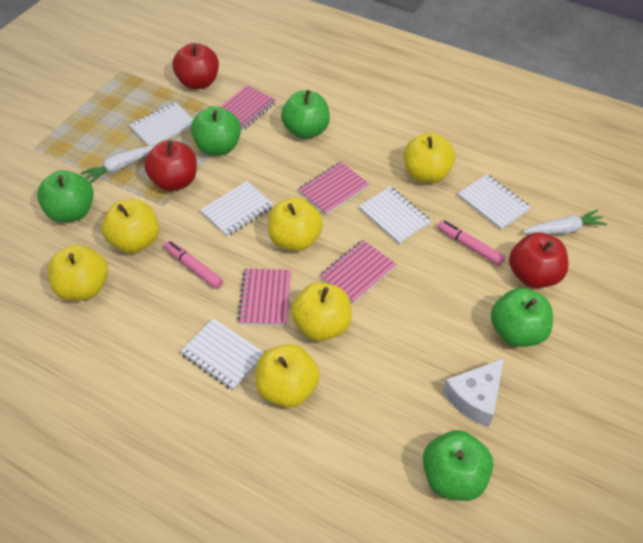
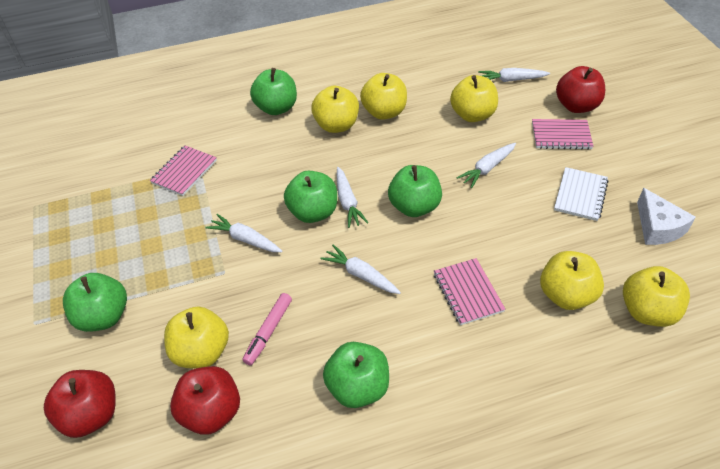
pink marker: [164,241,223,289] [437,220,505,266] = 2 -> [242,293,292,365] = 1
pink notebook: [220,85,276,131] [237,269,291,326] [298,162,369,215] [320,240,397,303] = 4 -> [150,145,217,196] [434,258,505,325] [532,119,594,150] = 3
white carrot: [80,145,156,183] [523,209,607,235] = 2 -> [205,214,282,252] [320,245,401,294] [337,167,368,228] [457,143,516,188] [478,68,550,82] = 5
white notebook: [129,102,194,146] [180,318,264,390] [200,181,274,237] [359,187,431,244] [458,174,531,230] = 5 -> [554,167,609,221] = 1

